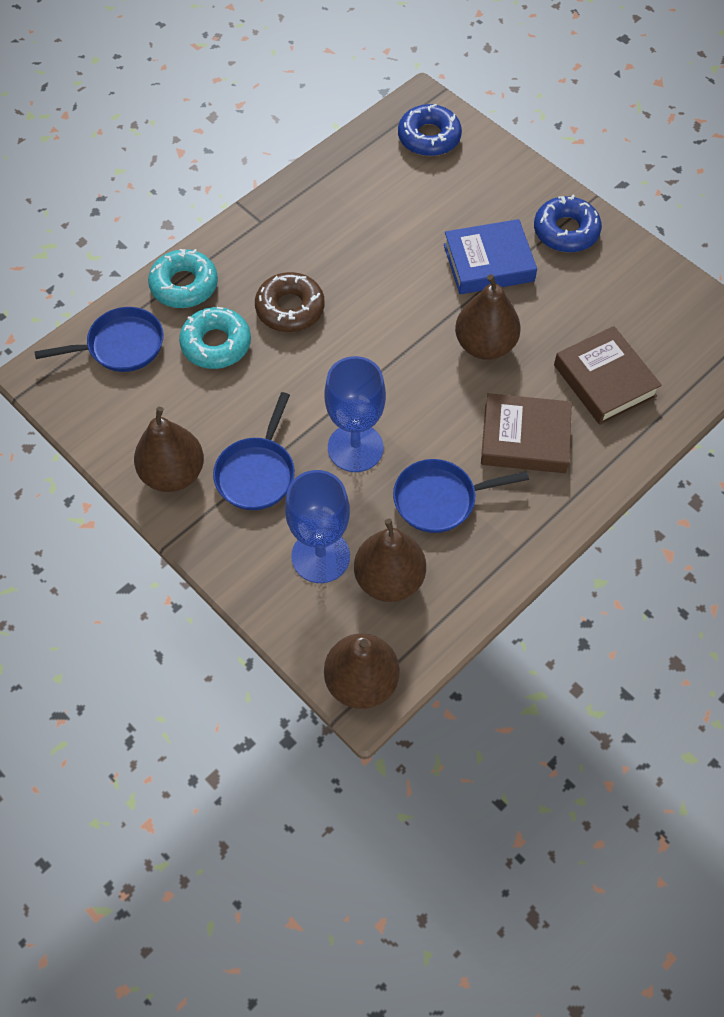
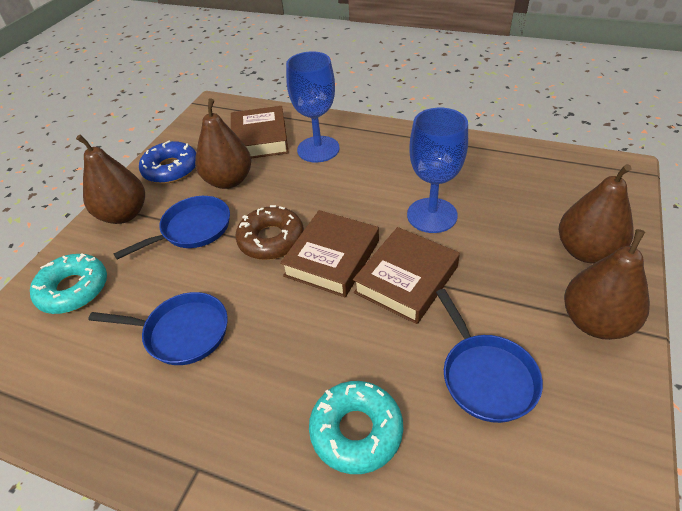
blue book: [444,219,537,294] = 1 -> none = 0
blue donut: [398,104,462,156] [534,194,602,253] = 2 -> [139,140,196,184] = 1
brown book: [481,393,572,473] [554,326,662,425] = 2 -> [231,106,289,158] [280,210,379,297] [353,227,460,324] = 3

